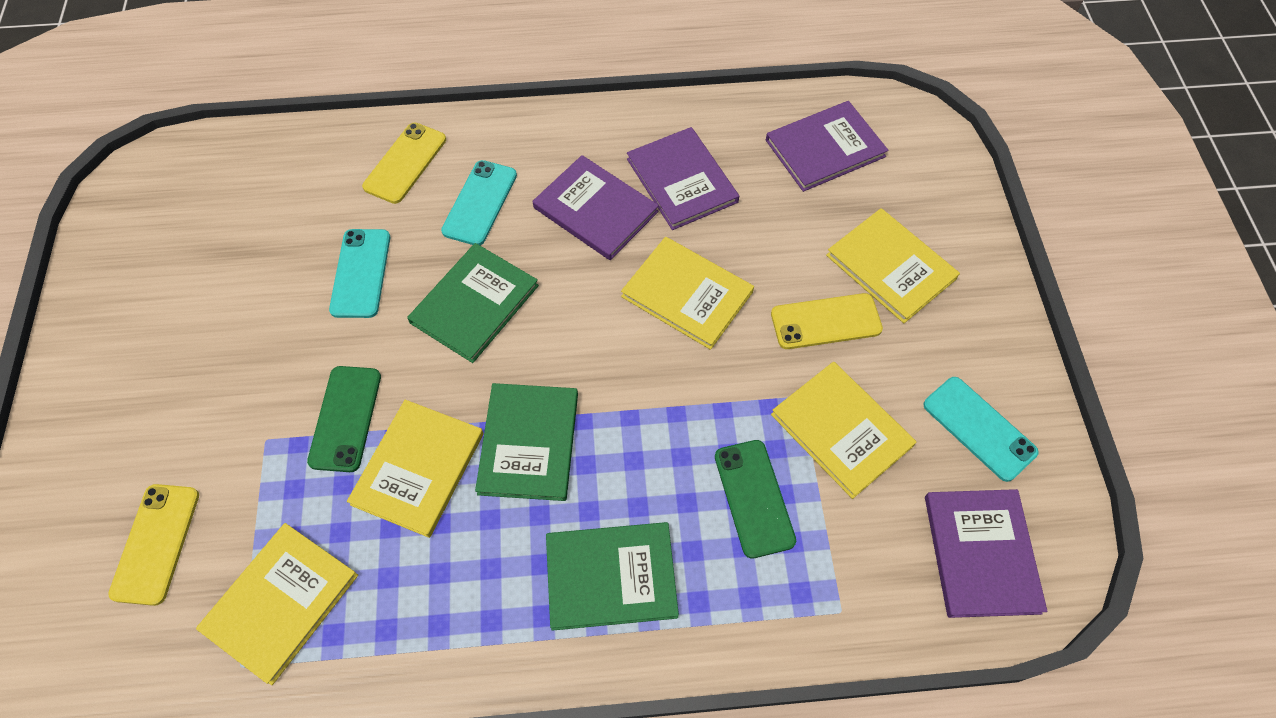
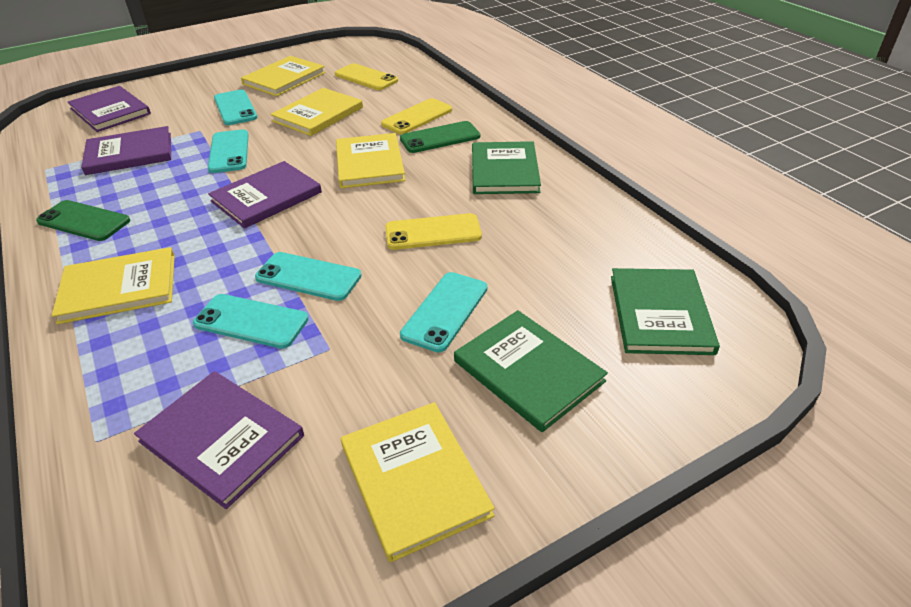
turquoise phone: [329,229,390,318] [441,160,517,245] [923,377,1039,482] = 3 -> [193,294,309,349] [208,129,249,173] [214,90,258,125] [255,252,362,301] [400,272,488,353] = 5

